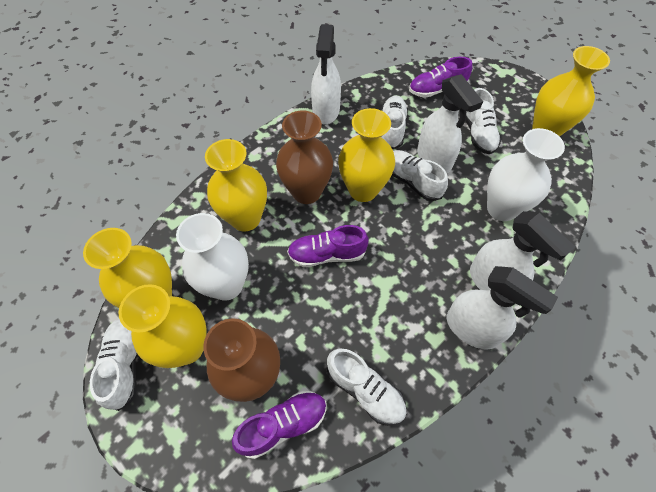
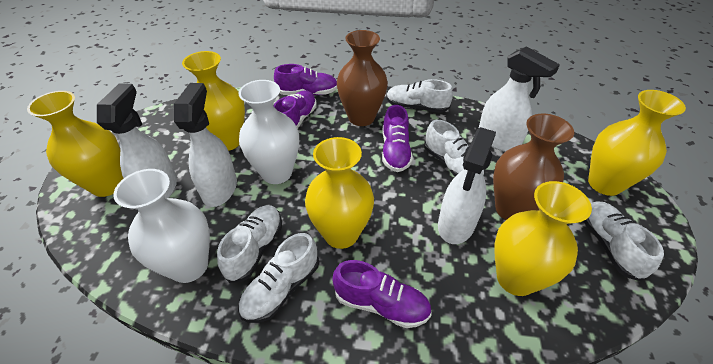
purple shoe: [232,391,327,459] [287,225,369,267] [409,57,472,98] = 3 -> [273,90,317,129] [274,64,337,95] [333,260,432,328] [382,105,413,172] = 4

